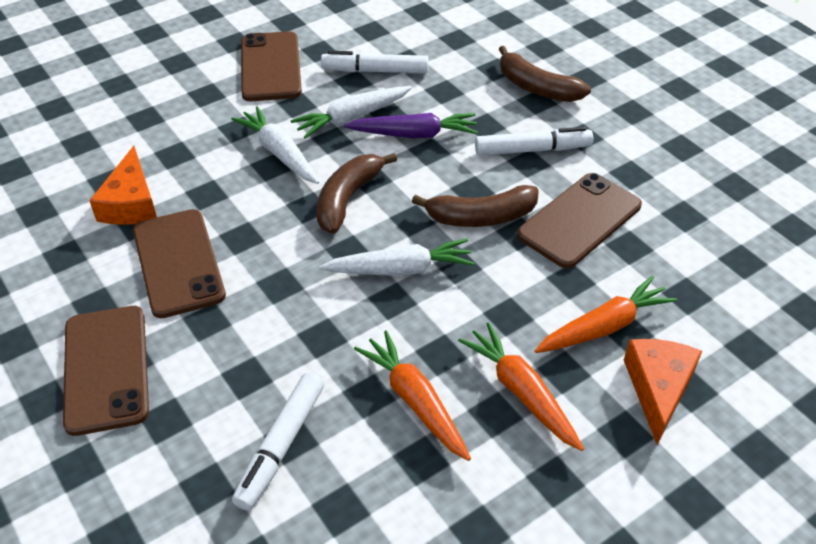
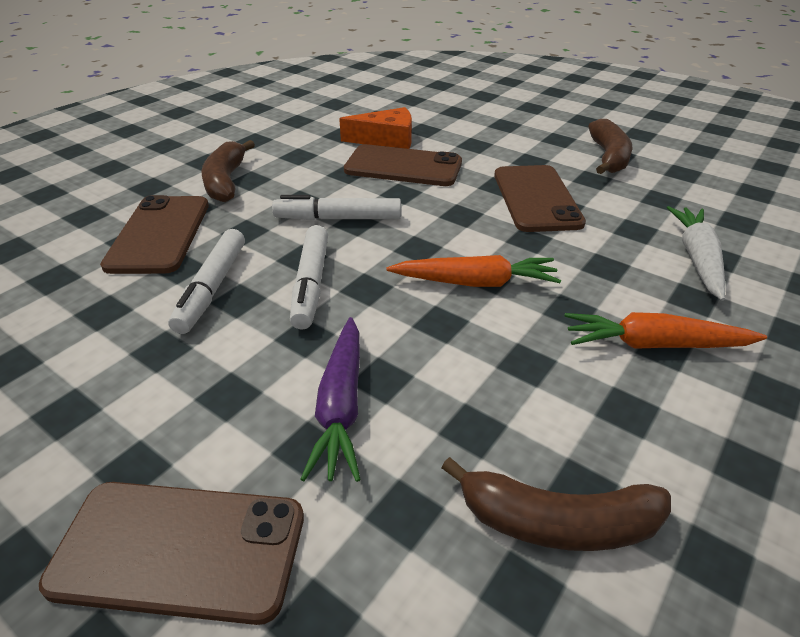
orange carrot: [354,330,471,461] [458,322,584,451] [535,276,677,353] = 3 -> [386,255,561,287] [564,312,767,349] = 2
orange cheese: [89,146,157,225] [624,339,702,445] = 2 -> [339,107,412,149] = 1
white carrot: [231,106,319,184] [290,86,412,139] [319,238,474,276] = 3 -> [667,206,725,301] = 1

